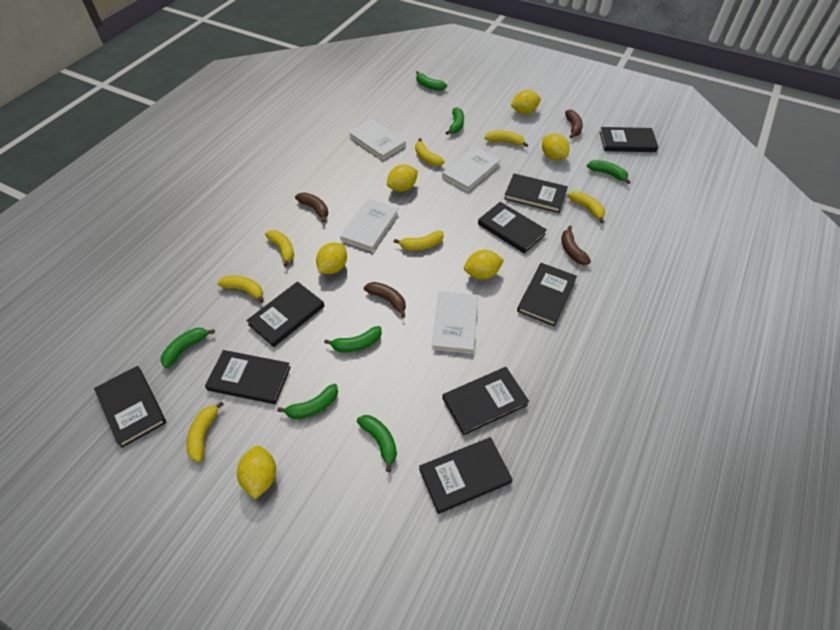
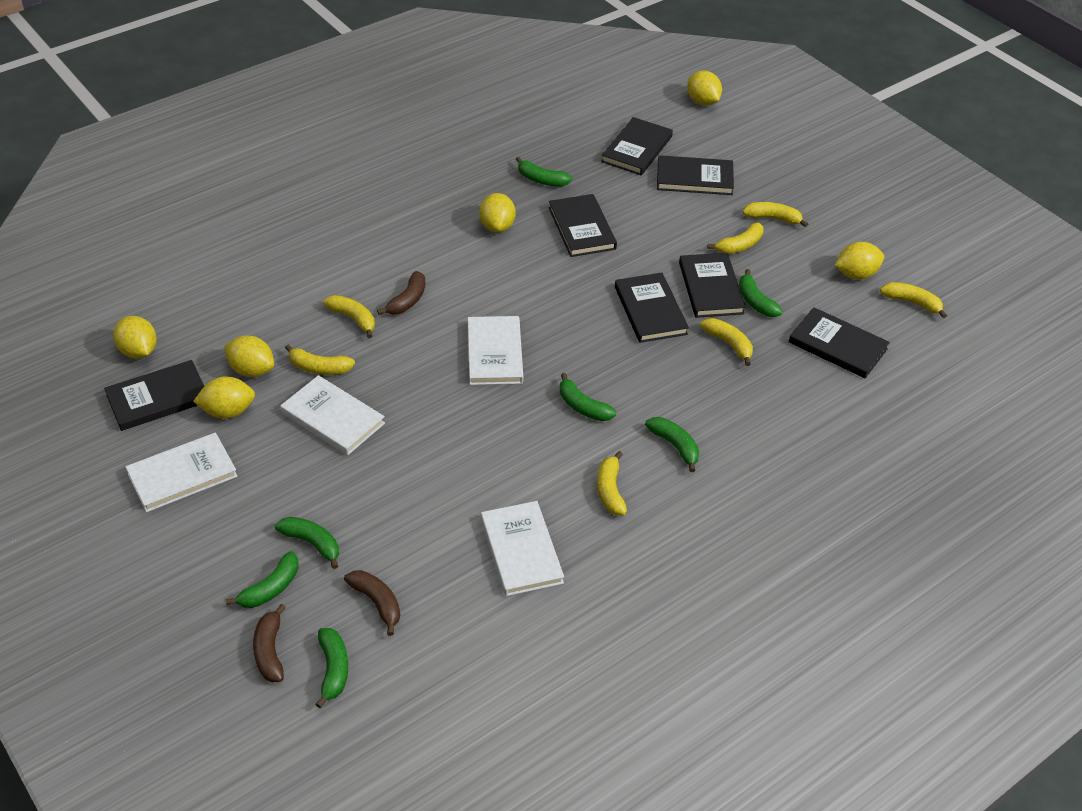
black book: [94,366,166,448] [205,350,291,404] [246,281,324,347] [419,437,513,514] [442,367,529,435] [478,202,547,254] [504,174,568,213] [517,263,577,326] [600,127,658,152] = 9 -> [104,360,204,431] [549,194,617,257] [601,117,673,175] [615,273,689,343] [657,155,734,195] [679,253,746,318] [789,307,890,378] = 7
brown banana: [295,192,328,222] [364,282,406,318] [561,226,591,265] [565,110,583,138] = 4 -> [253,604,286,682] [344,570,400,636] [377,271,425,315] = 3

